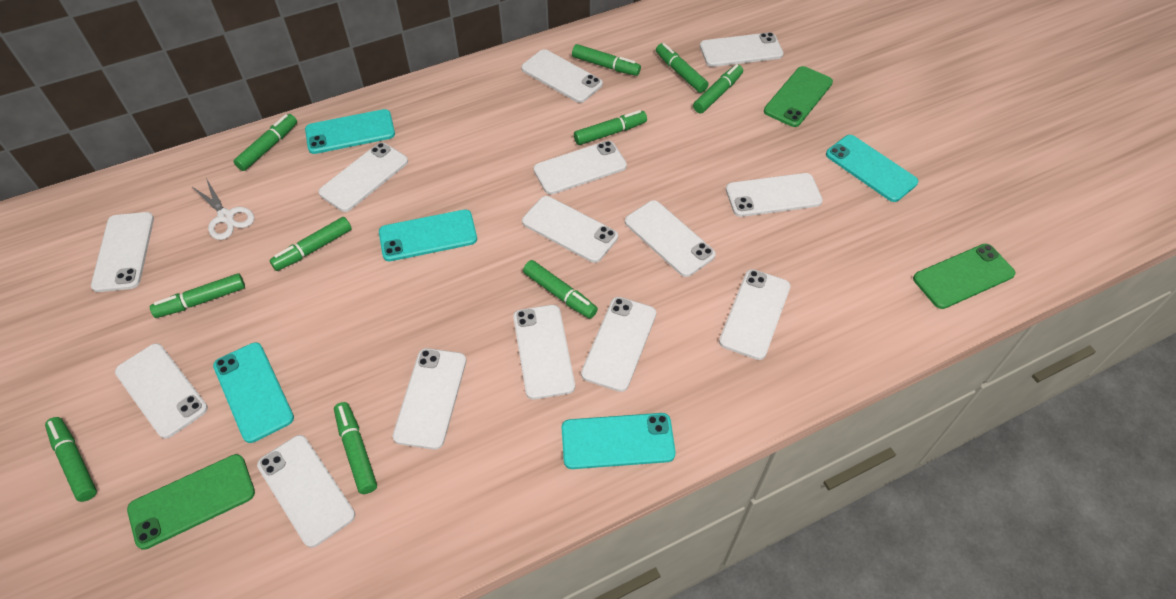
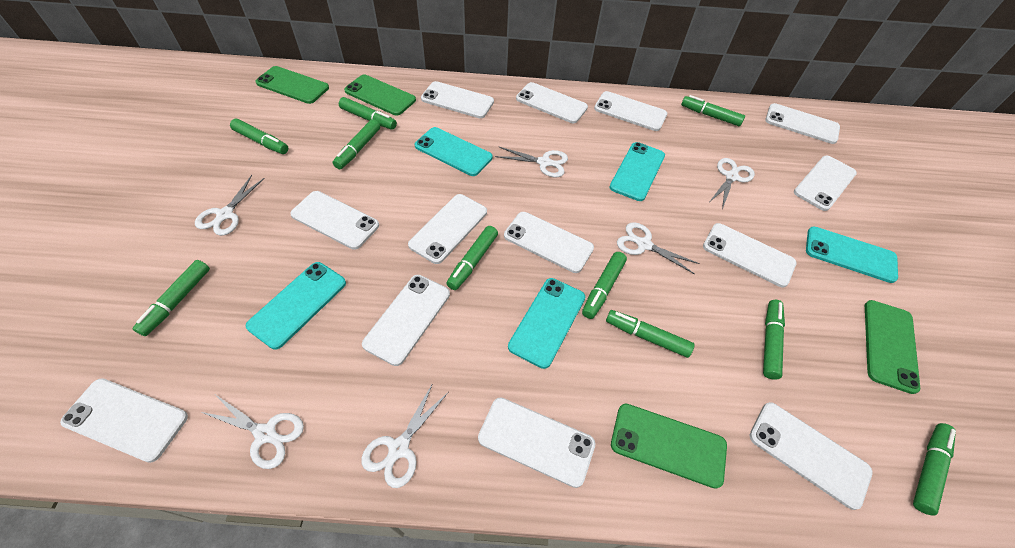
green phone: [127,454,255,550] [764,66,833,127] [913,244,1016,309] = 3 -> [255,66,329,104] [344,75,416,116] [611,404,727,489] [865,300,920,394] = 4
white phone: [91,212,154,292] [115,343,208,439] [257,435,355,548] [318,142,408,212] [393,348,466,450] [513,305,575,400] [521,49,603,103] [522,196,618,263] [533,141,627,195] [581,297,656,392] [625,200,716,277] [700,32,784,67] [719,269,791,360] [726,173,823,217] = 14 -> [60,378,188,463] [290,191,379,250] [362,275,450,366] [408,194,487,264] [421,81,494,118] [478,397,596,488] [504,212,594,273] [516,82,588,123] [594,91,667,131] [703,223,797,287] [749,402,873,510] [765,103,840,144] [794,156,857,211] = 13
white scissors: [191,178,254,240] = 1 -> [195,175,265,236] [201,395,304,469] [361,383,448,488] [495,147,568,177] [617,222,700,274] [710,158,755,209] = 6

